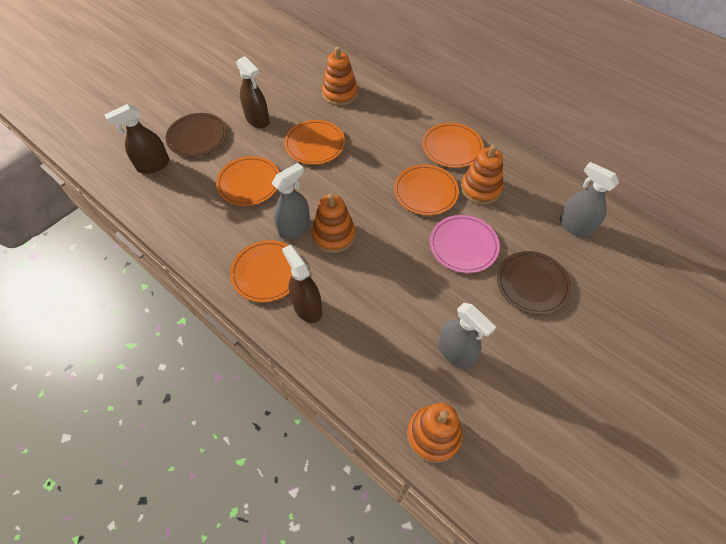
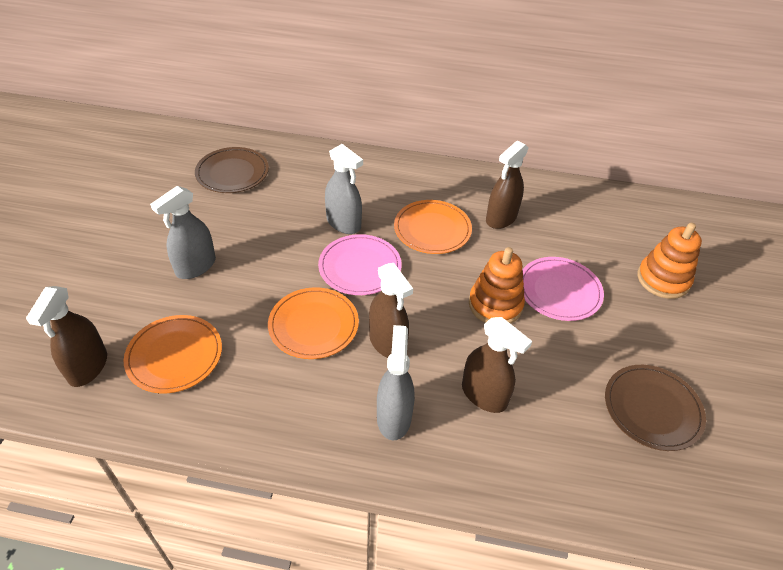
brown spray bottle: [105,104,169,174] [236,56,270,128] [282,244,322,323] = 3 -> [26,286,107,387] [369,263,413,358] [462,317,532,413] [486,141,529,229] = 4
orange plate: [216,156,280,206] [230,240,292,302] [284,120,345,165] [394,164,459,215] [422,123,484,168] = 5 -> [124,315,222,393] [268,287,359,359] [394,200,472,254] = 3
orange stacking toy: [312,193,356,253] [322,47,358,106] [407,403,463,463] [461,145,503,204] = 4 -> [469,247,525,324] [637,223,702,299] = 2
pink plate: [430,215,500,273] = 1 -> [318,234,401,295] [523,257,604,321] = 2

